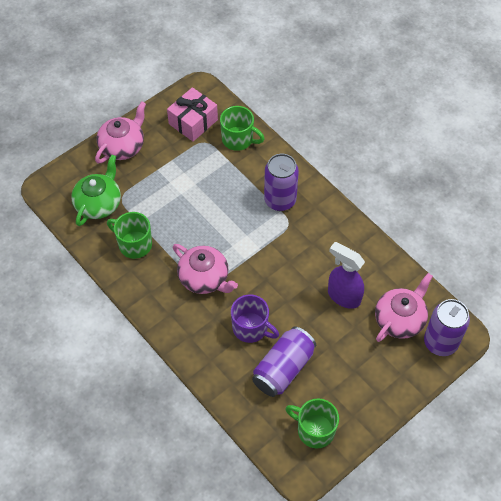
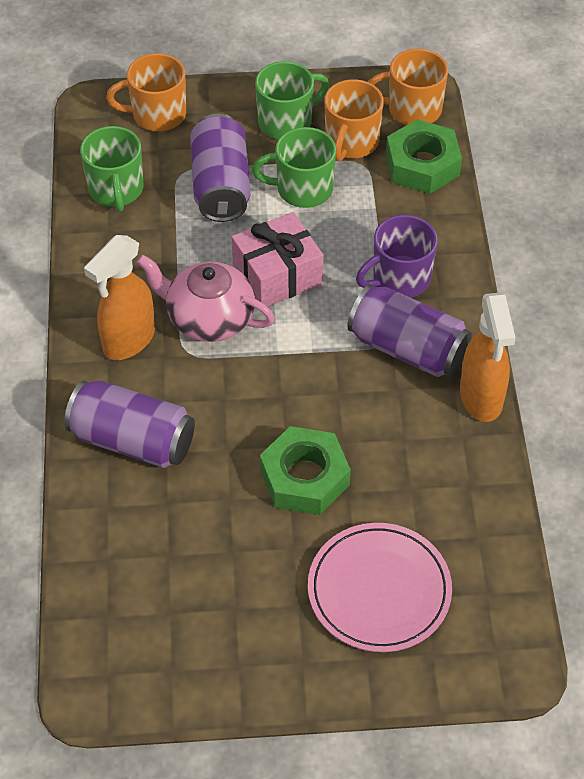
green nut: none = 0 -> [260,426,351,515] [386,119,462,194] = 2
green teapot: [71,154,121,226] = 1 -> none = 0
orange mug: none = 0 -> [106,53,186,131] [324,79,384,162] [368,49,448,125] = 3
orange spray bottle: none = 0 -> [84,235,155,360] [460,292,515,422] = 2
pink plate: none = 0 -> [308,523,452,652] = 1
pink teapot: [95,101,146,164] [173,244,238,294] [375,273,433,342] = 3 -> [137,255,275,342] = 1
purple spray bottle: [328,242,365,309] = 1 -> none = 0

